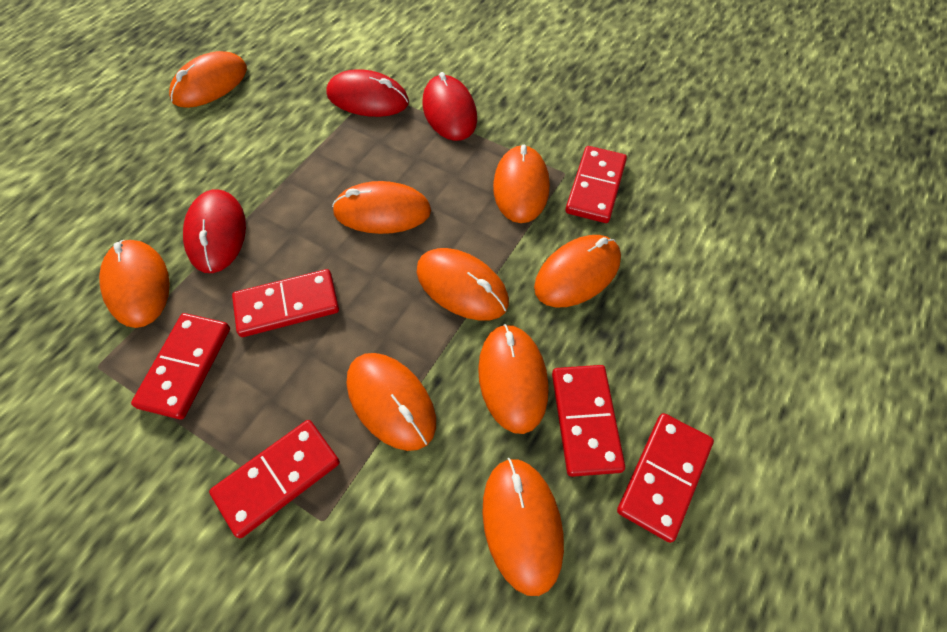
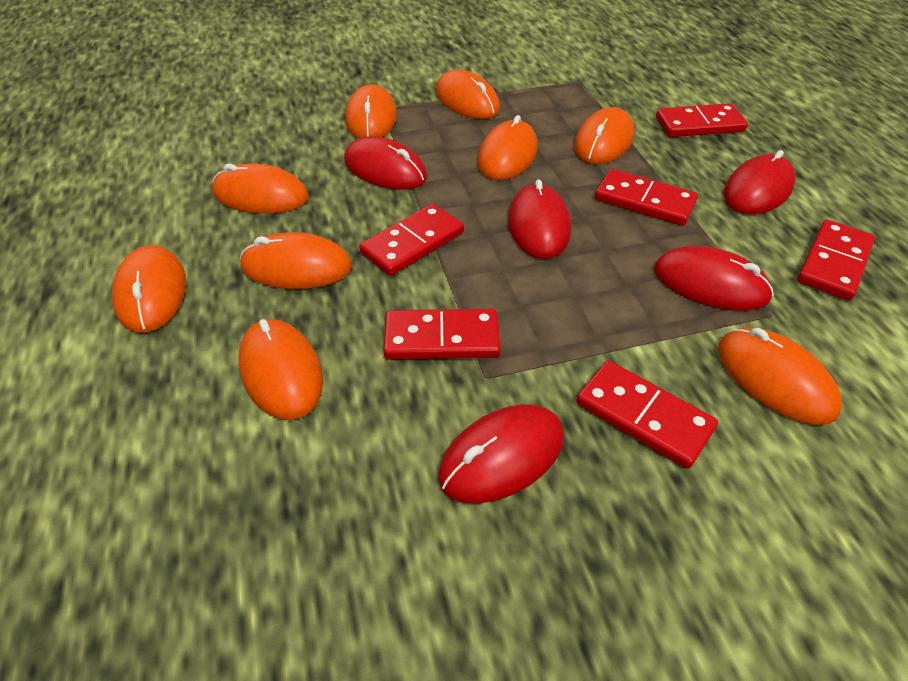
red mouse: [183,189,246,273] [326,69,409,117] [423,72,477,141] = 3 -> [344,136,427,190] [438,404,564,504] [508,180,571,259] [654,246,774,311] [724,150,796,215] = 5

